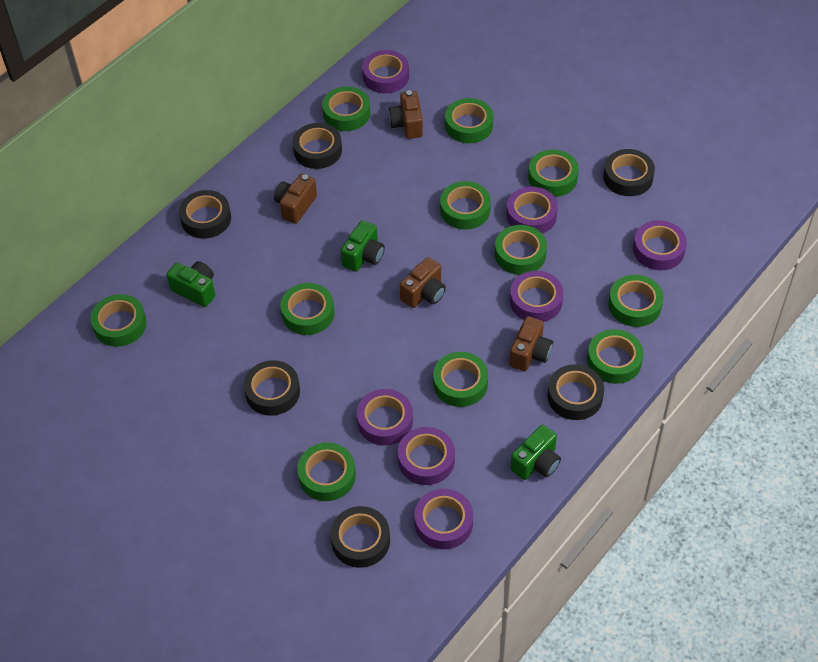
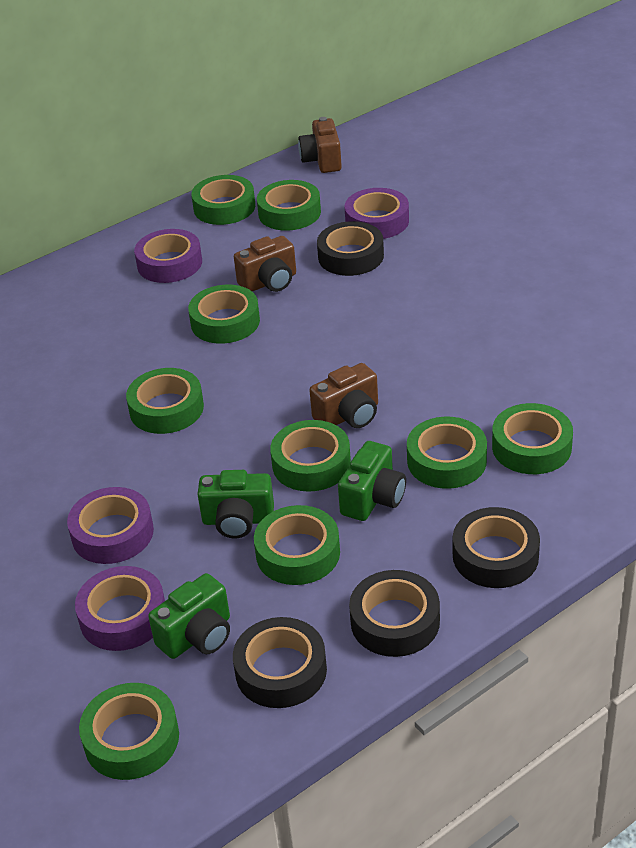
black tape: [179,190,231,239] [244,360,300,416] [293,123,342,169] [330,506,390,568] [548,364,604,420] [603,149,655,196] = 6 -> [233,617,327,708] [317,221,384,276] [349,570,440,657] [453,507,540,588] = 4
brown camera: [274,174,317,224] [389,90,423,139] [400,257,446,308] [509,316,553,371] = 4 -> [234,236,296,292] [298,117,342,173] [309,363,378,428] = 3
green tape: [90,294,147,347] [280,283,335,335] [297,443,356,501] [322,86,370,131] [433,352,488,407] [440,181,491,230] [445,98,493,143] [495,225,547,275] [528,150,579,197] [587,329,644,384] [608,275,663,327] = 11 -> [79,683,179,780] [126,368,204,434] [188,285,260,344] [191,175,255,225] [254,505,340,585] [257,180,321,231] [270,420,351,492] [407,417,487,489] [492,403,573,474] = 9
purple tape: [357,389,413,446] [362,50,409,93] [398,427,455,485] [414,489,473,549] [506,187,558,234] [510,271,563,322] [633,220,687,270] = 7 -> [67,487,154,564] [75,566,165,651] [134,229,202,283] [345,188,409,239] = 4

